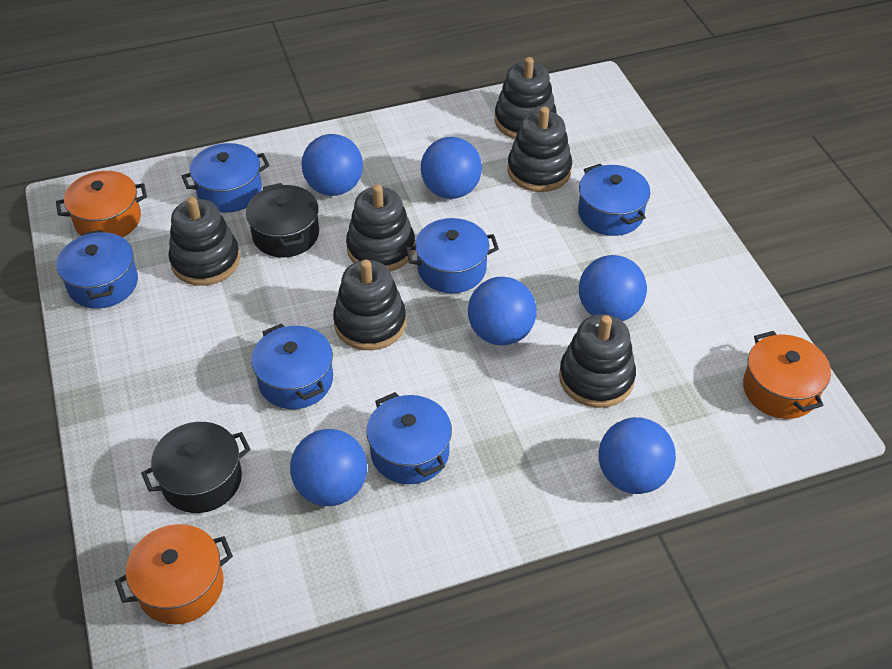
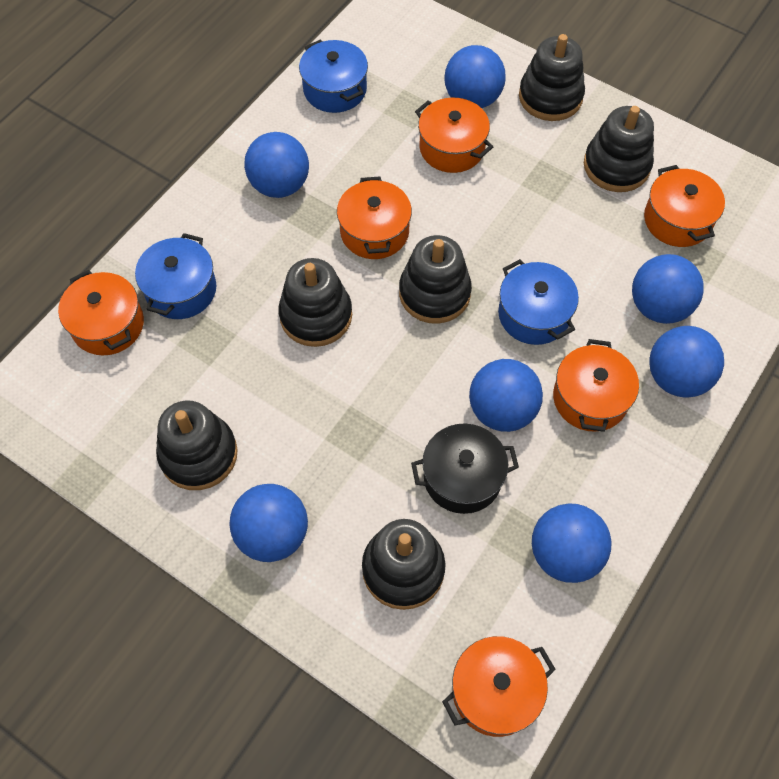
black pot: [141,422,251,513] [246,183,319,258] = 2 -> [411,424,519,514] = 1
blue ball: [290,429,367,506] [302,134,363,196] [421,137,482,199] [468,277,537,345] [579,255,647,321] [598,417,676,494] = 6 -> [229,484,308,562] [244,132,309,198] [444,45,506,108] [469,359,543,432] [532,503,612,583] [632,254,704,324] [649,326,724,397] = 7
blue pot: [57,230,138,309] [181,143,270,213] [251,323,333,409] [367,392,452,484] [405,218,499,293] [578,164,650,236] = 6 -> [135,233,216,319] [299,39,368,113] [498,259,579,345] = 3
orange pot: [56,171,147,237] [115,524,233,624] [743,331,831,419] = 3 -> [58,270,144,355] [337,177,412,259] [415,98,493,173] [442,636,556,737] [553,339,639,432] [644,165,725,247] = 6

